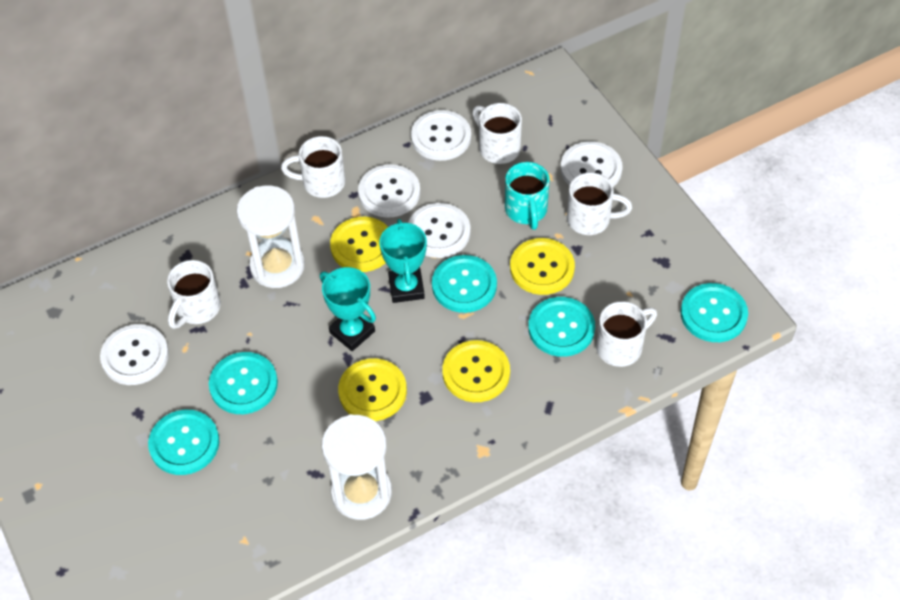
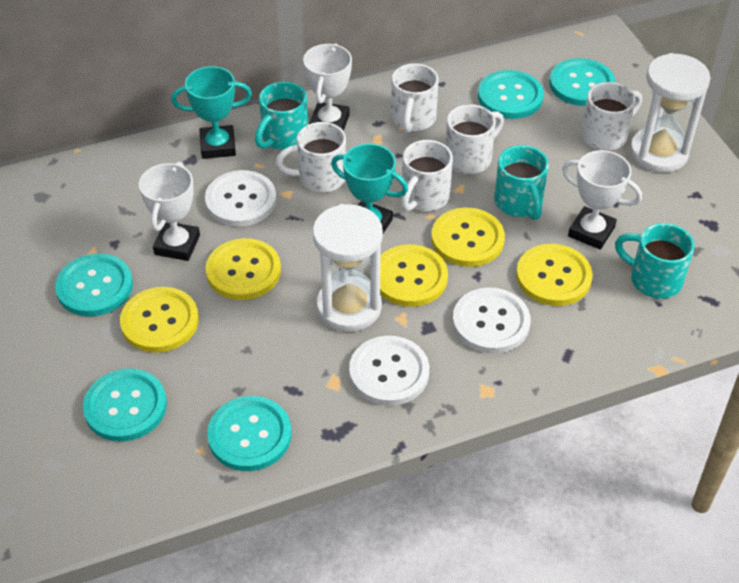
turquoise mug: [505,162,550,230] = 1 -> [255,82,308,150] [494,145,549,220] [615,223,695,299] = 3
white button: [100,324,169,385] [358,164,420,218] [408,203,470,258] [411,110,471,161] [561,141,622,187] = 5 -> [205,170,277,227] [349,336,429,406] [453,287,531,353] = 3
white trophy: none = 0 -> [139,162,200,261] [303,43,352,131] [562,150,642,250] = 3
yellow button: [330,217,388,272] [338,358,407,421] [442,340,510,402] [510,238,575,295] = 4 -> [120,287,199,353] [206,238,281,300] [380,244,448,307] [431,208,505,267] [516,244,593,306] = 5

